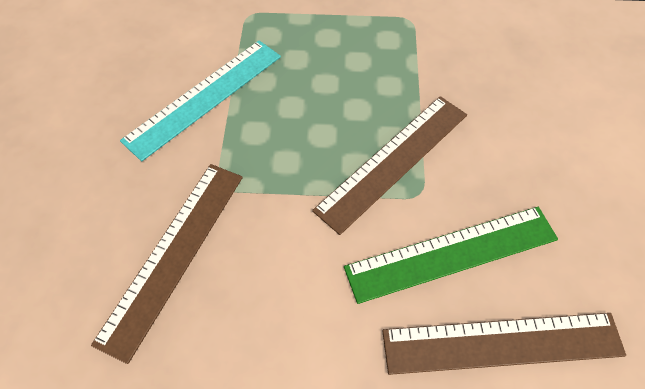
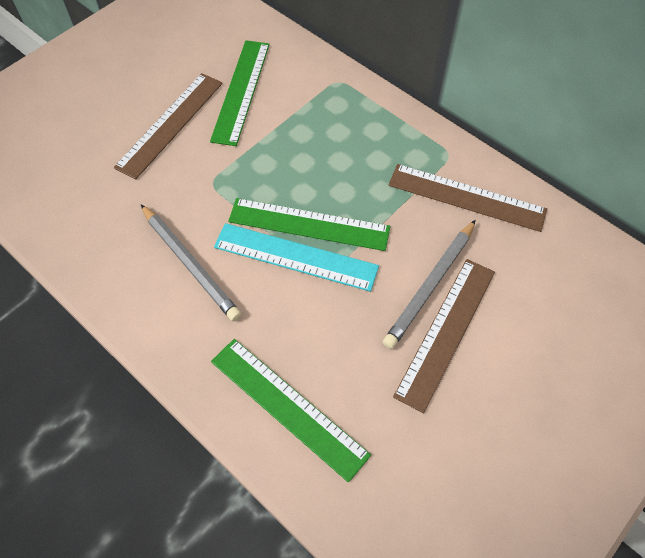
green ruler: [344,207,558,304] = 1 -> [210,40,270,146] [211,339,371,482] [228,198,391,251] = 3
grey pencil: none = 0 -> [141,204,241,322] [383,220,476,349] = 2

